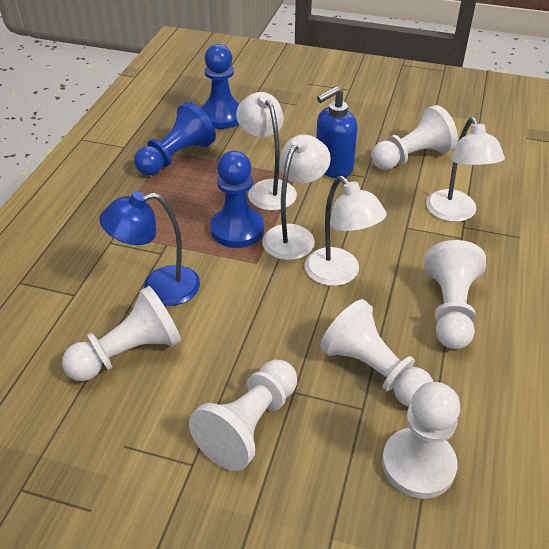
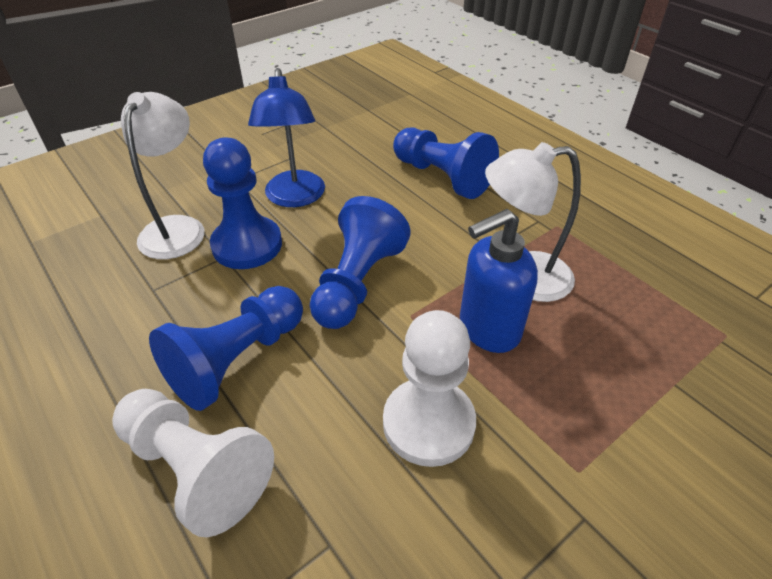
blue pawn: [134,102,216,175] [201,44,240,129] [210,151,264,248] = 3 -> [149,286,303,411] [203,137,282,269] [310,196,411,329] [393,127,499,199] = 4
white lamp: [236,92,297,211] [262,135,331,260] [305,176,387,286] [426,117,505,222] = 4 -> [121,92,205,259] [485,142,581,302] = 2
white pawn: [62,286,181,381] [189,360,297,471] [320,299,433,407] [371,105,458,170] [382,382,460,499] [424,240,486,349] = 6 -> [112,389,274,537] [383,310,476,467] = 2

